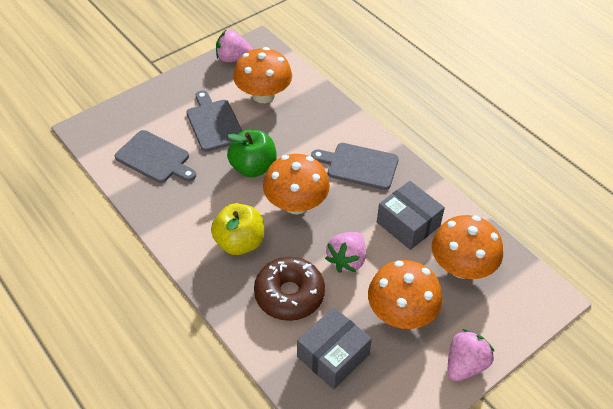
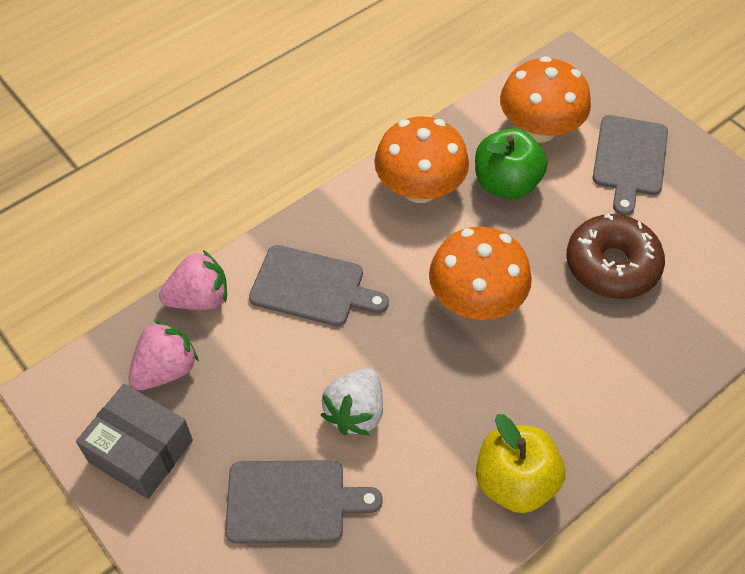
grey box: [297,307,372,389] [377,181,445,250] = 2 -> [76,384,193,499] = 1
orange mushroom: [233,47,292,103] [263,154,330,214] [368,260,443,329] [432,215,503,279] = 4 -> [374,116,469,203] [429,227,532,320] [500,56,591,142] = 3
pink strawberry: [216,29,253,62] [325,232,366,273] [448,329,495,381] = 3 -> [129,320,199,390] [159,250,227,310] = 2
white strawberry: none = 0 -> [321,368,383,435] = 1

